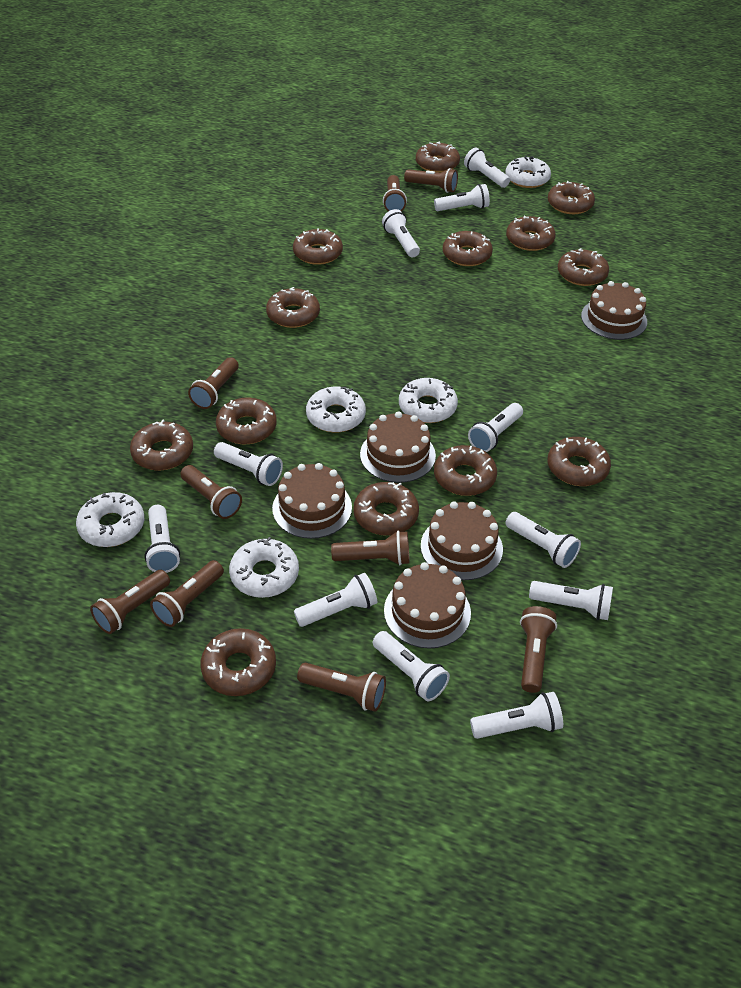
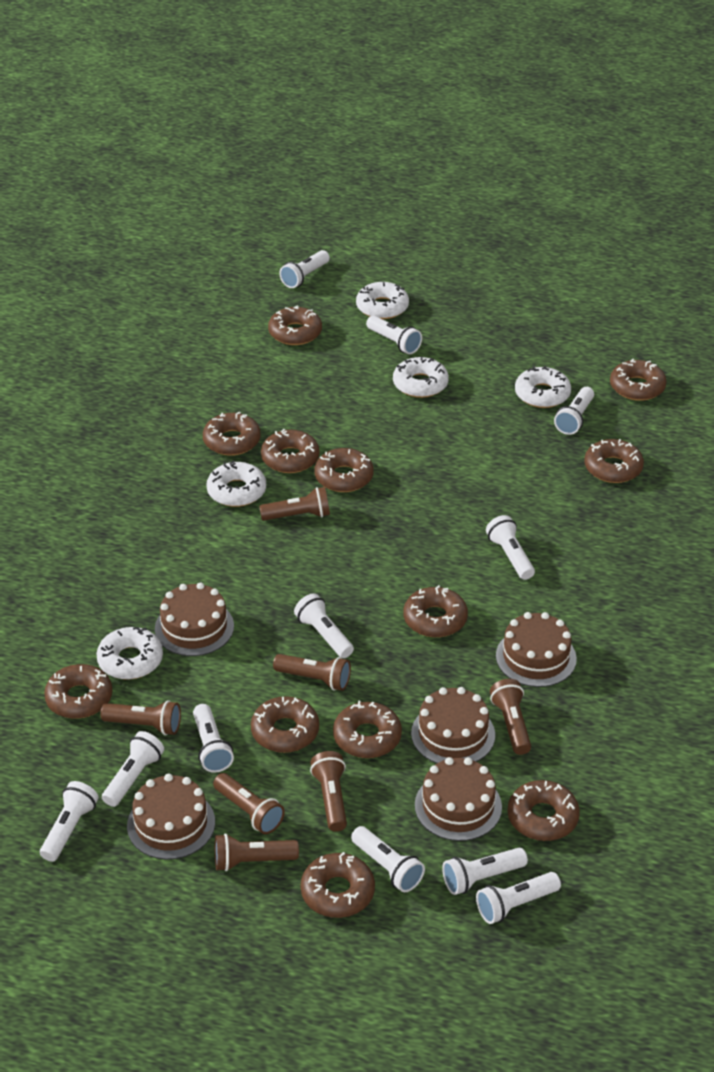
brown donut: [130,420,193,471] [200,628,276,696] [216,397,277,444] [266,287,320,328] [293,228,343,265] [353,482,419,536] [416,141,460,173] [434,445,497,496] [443,231,493,266] [506,216,556,251] [547,437,611,486] [548,181,595,214] [558,248,609,286] = 13 -> [44,664,113,719] [203,411,261,456] [251,696,319,753] [261,429,319,473] [268,305,322,345] [301,852,375,918] [314,448,373,492] [333,701,402,758] [403,585,468,637] [507,780,580,841] [584,439,644,483] [610,359,667,401] = 12
brown flashlight: [90,570,170,634] [150,560,224,627] [180,465,242,519] [188,357,239,409] [297,663,386,712] [331,531,410,565] [383,175,407,211] [404,168,458,193] [520,606,557,693] = 9 -> [100,700,181,735] [213,773,285,834] [215,833,299,871] [259,487,330,521] [273,654,351,691] [310,751,347,832] [490,679,531,755] = 7

